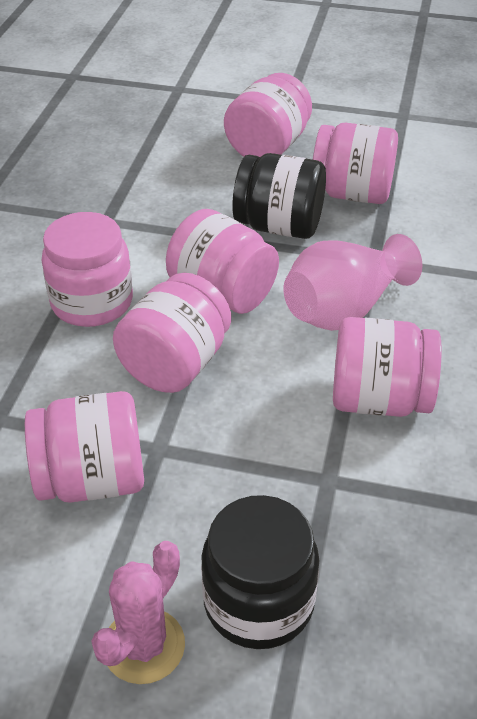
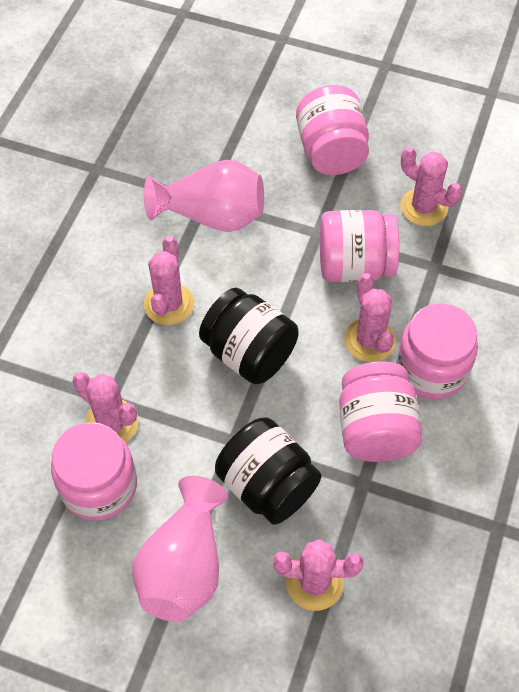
pink cactus: [91,541,185,684] = 1 -> [72,372,139,442] [144,236,194,325] [273,539,363,611] [344,273,396,362] [400,147,463,226] = 5
pink jar: [25,391,144,503] [42,212,133,327] [113,273,231,393] [166,209,279,314] [224,73,312,157] [313,123,398,204] [333,317,442,417] = 7 -> [51,422,137,521] [296,85,369,175] [320,210,399,282] [339,361,423,462] [396,303,478,399] = 5
pink vase: [284,234,423,331] = 1 -> [132,476,228,622] [144,160,264,232] = 2

